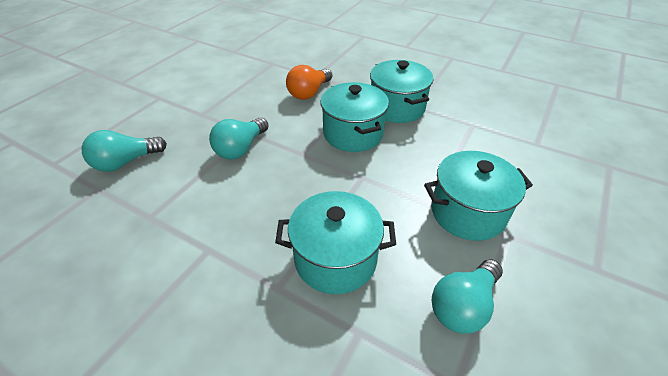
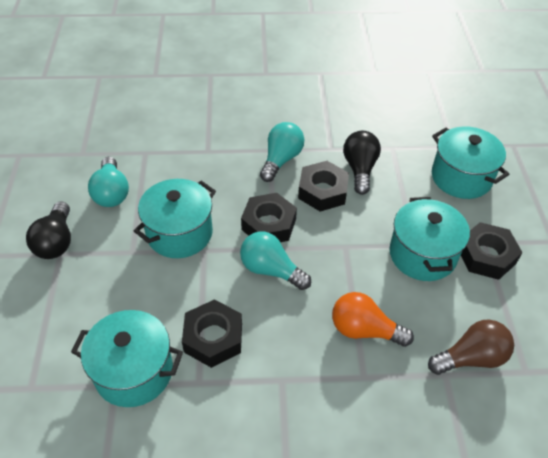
black light bulb: none = 0 -> [26,201,71,259] [343,131,381,195] = 2
black nut: none = 0 -> [182,299,242,368] [241,193,297,242] [298,161,349,212] [461,222,523,280] = 4
brown light bulb: none = 0 -> [428,320,514,375] = 1

